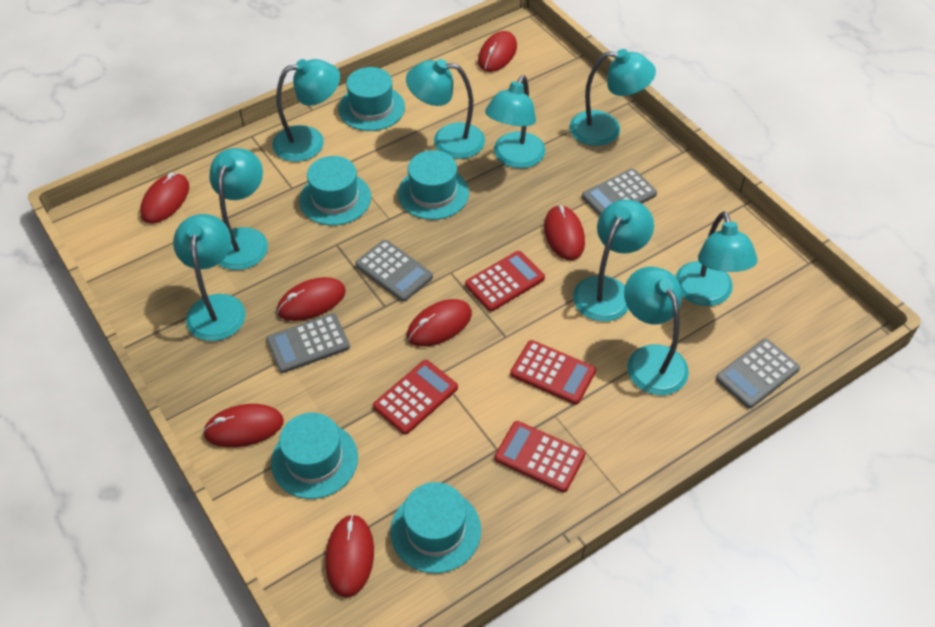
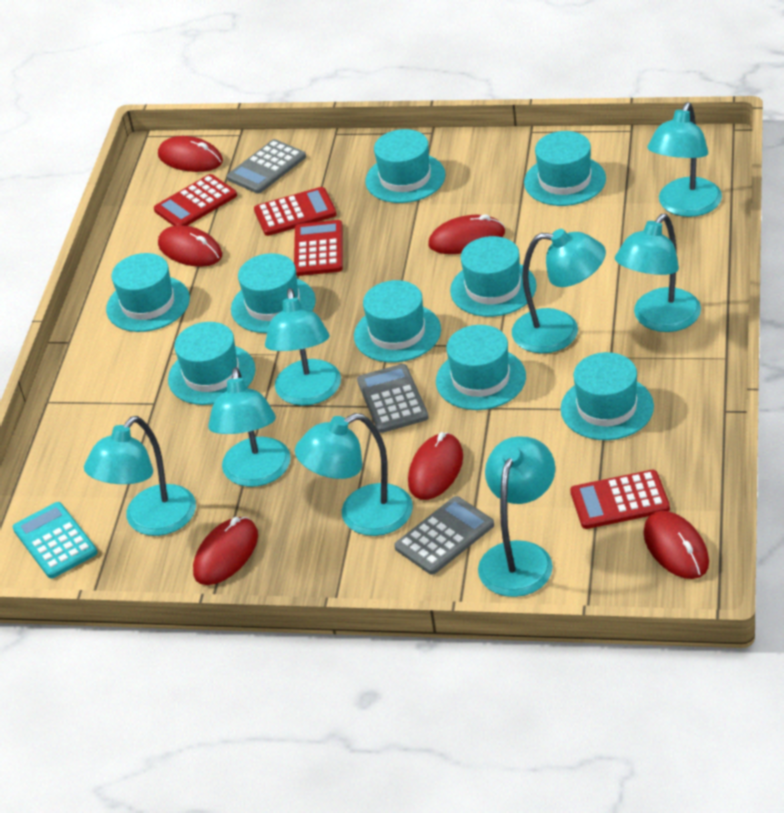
grey calculator: [266,313,350,373] [355,240,433,302] [582,169,657,216] [716,339,800,409] = 4 -> [227,139,306,194] [357,364,429,433] [394,496,494,575] = 3
red mouse: [140,173,189,224] [203,404,284,447] [277,277,346,321] [325,514,374,598] [407,299,472,347] [478,31,517,72] [544,205,585,260] = 7 -> [158,136,223,172] [158,225,222,267] [193,517,258,585] [408,432,463,500] [428,214,505,254] [643,511,709,579] = 6
turquoise calculator: none = 0 -> [13,502,98,578] = 1
turquoise hat: [271,413,358,499] [299,156,371,226] [338,67,405,131] [390,482,481,573] [398,150,469,220] = 5 -> [106,253,190,332] [168,322,256,405] [231,253,316,333] [354,280,441,362] [365,129,445,203] [436,325,526,410] [450,236,537,317] [524,131,606,206] [560,352,654,440] = 9
turquoise lamp: [173,214,245,341] [209,148,268,270] [272,59,340,162] [406,59,485,159] [485,75,545,168] [569,49,656,146] [573,199,654,322] [624,267,689,395] [675,211,758,306] = 9 -> [84,416,196,536] [208,367,291,487] [265,288,341,406] [295,413,413,536] [478,436,555,597] [512,229,606,353] [615,214,701,332] [648,102,722,217] = 8

